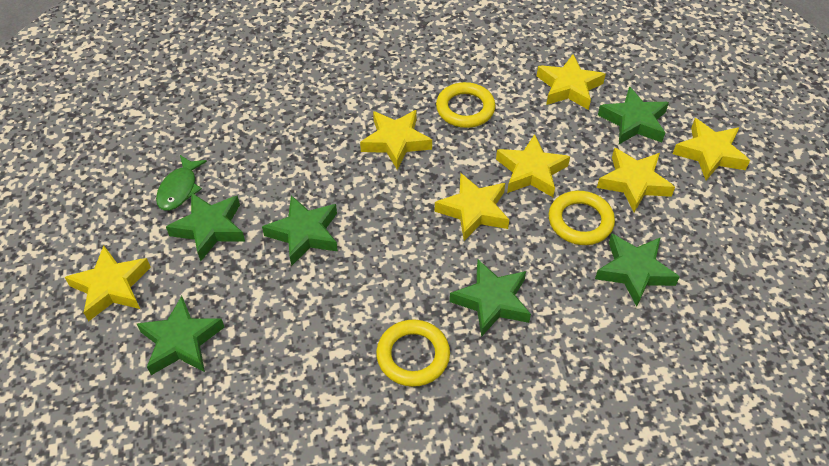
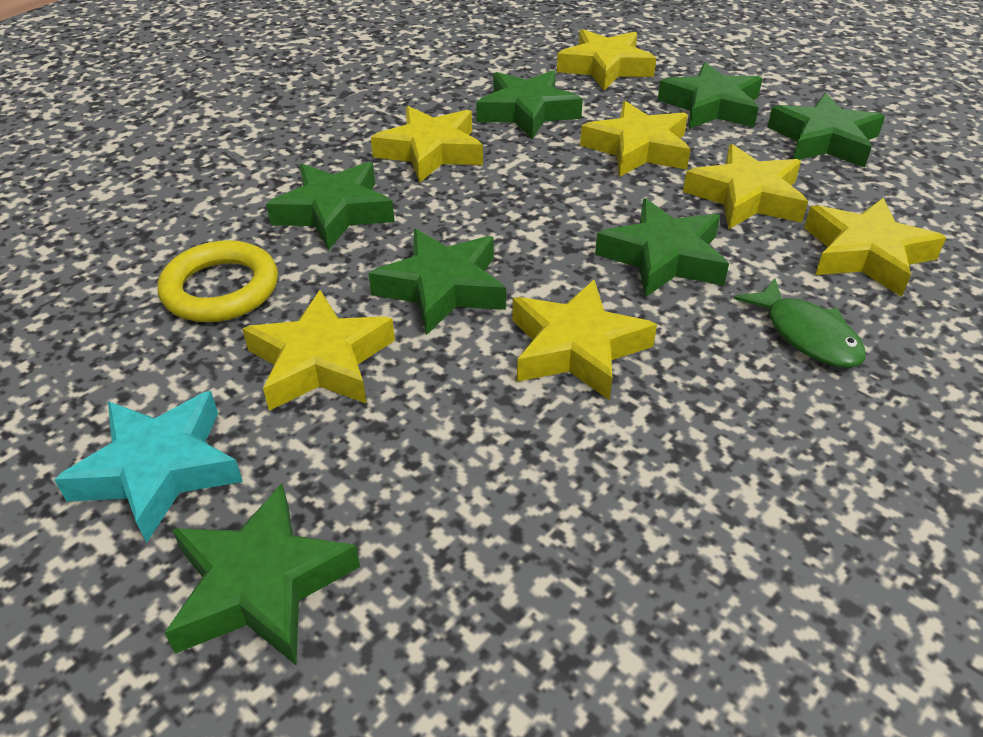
green star: [137,296,225,375] [166,192,245,261] [262,195,338,266] [450,260,531,337] [595,233,680,306] [598,86,669,144] = 6 -> [165,484,360,665] [266,162,395,250] [368,229,506,335] [476,71,583,139] [595,199,729,298] [658,62,763,129] [767,93,885,167] = 7
turquoise star: none = 0 -> [54,391,243,543] = 1
yellow ring: [376,320,450,387] [436,82,495,128] [549,191,615,245] = 3 -> [158,240,278,322] = 1

